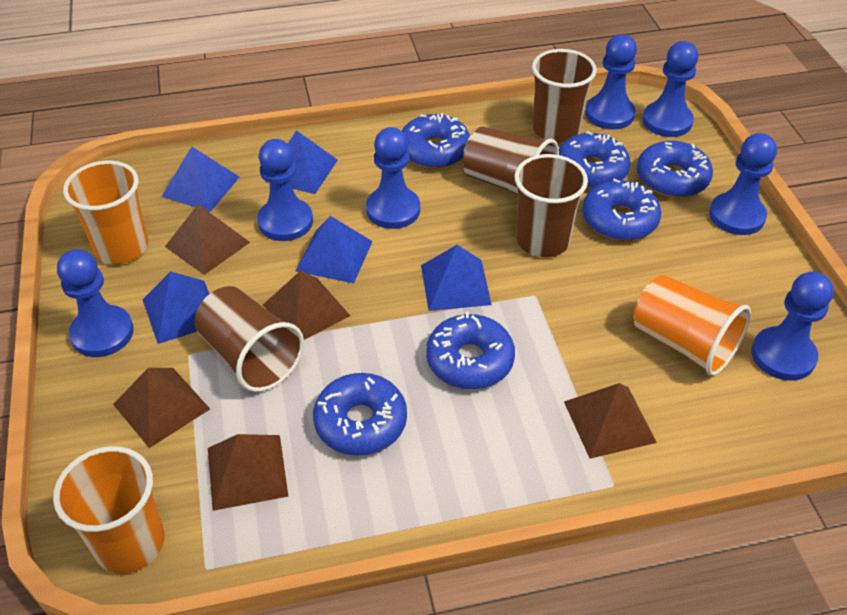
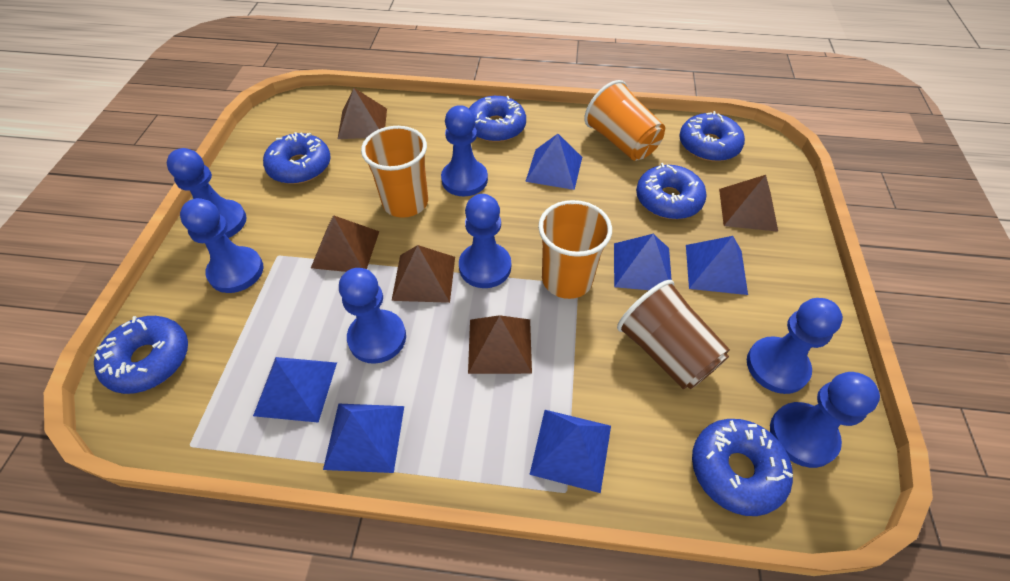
blue pyramid: [143,271,209,344] [161,147,240,212] [264,130,338,194] [295,216,373,283] [421,245,492,311] = 5 -> [253,357,337,423] [323,403,404,473] [525,134,582,190] [529,410,611,493] [614,234,672,290] [686,236,748,295] = 6
brown cup: [195,286,304,392] [463,126,559,195] [514,154,588,257] [532,49,597,142] = 4 -> [617,280,730,389] = 1

